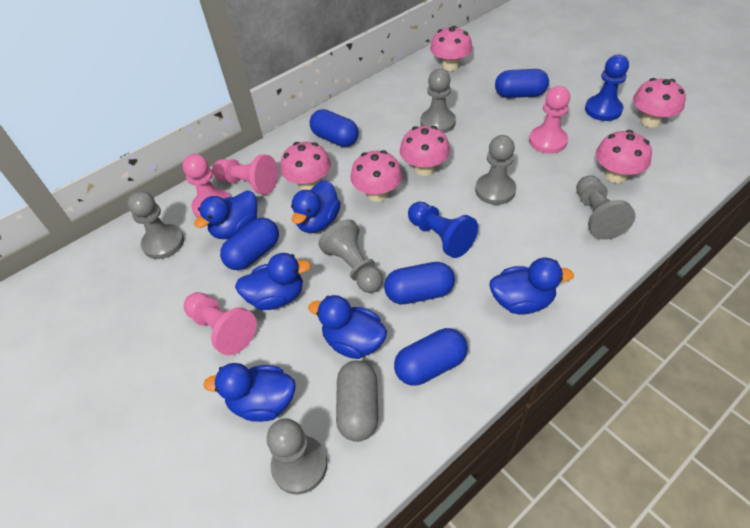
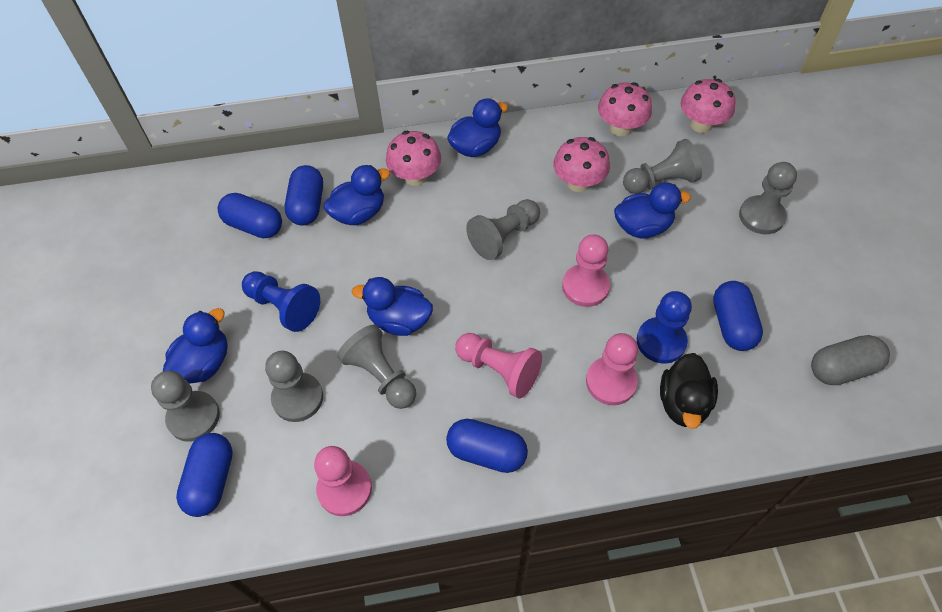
black duck: none = 0 -> [660,353,718,429] = 1
blue duck: [194,190,257,239] [203,363,296,422] [235,253,311,310] [291,180,341,233] [308,295,387,359] [489,258,574,315] = 6 -> [163,308,228,384] [323,165,390,225] [352,277,433,336] [447,98,508,157] [614,182,691,239] = 5
pink mushroom: [281,142,331,190] [351,150,402,202] [400,126,450,176] [430,26,472,71] [596,130,652,183] [633,78,686,128] = 6 -> [386,131,441,186] [553,137,610,192] [598,82,652,136] [680,79,736,133] = 4

